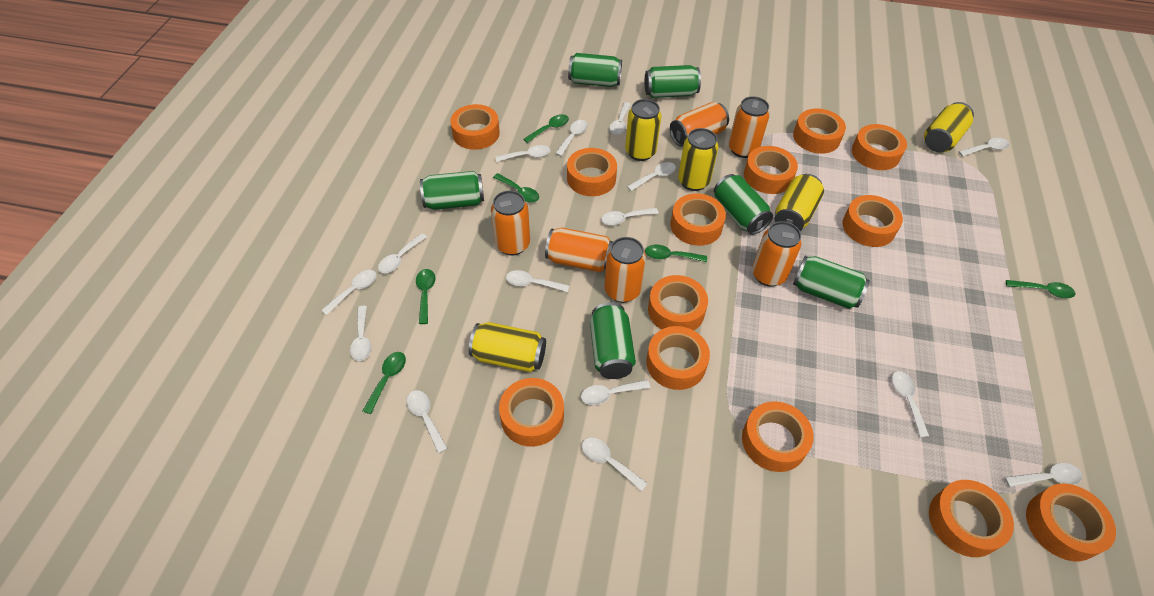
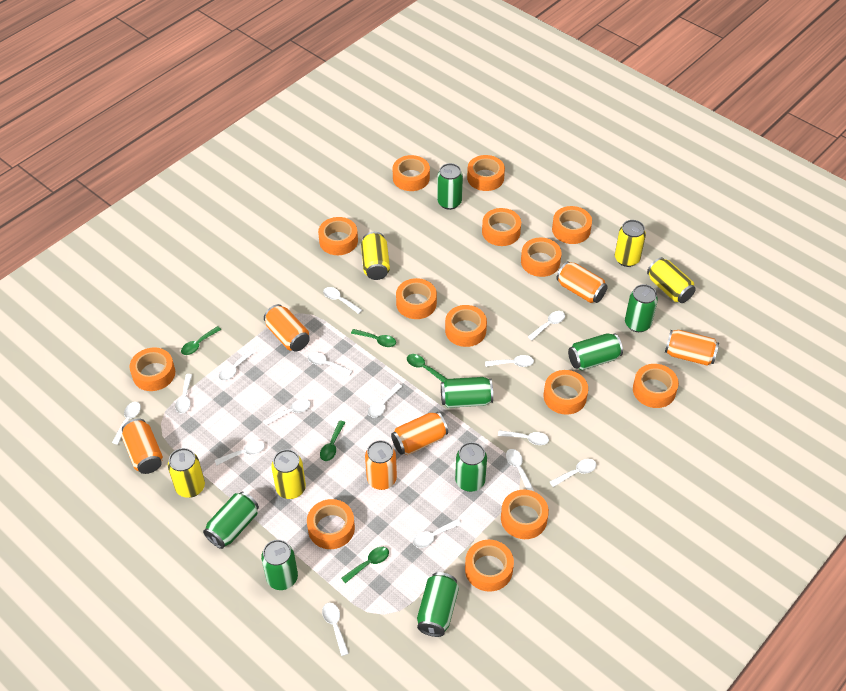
green can: [420,171,484,210] [568,53,622,87] [590,302,636,379] [645,65,701,98] [714,174,773,235] [793,256,870,309] = 6 -> [203,492,259,549] [261,540,298,590] [417,572,459,637] [437,163,463,210] [441,377,493,408] [455,442,487,492] [568,333,623,370] [625,284,658,332] = 8
green spoon: [363,352,406,414] [416,269,435,324] [493,173,539,203] [523,114,569,143] [645,245,707,262] [1006,280,1075,298] = 6 -> [181,326,221,355] [320,420,345,461] [341,547,389,583] [351,329,396,347] [407,354,447,382] = 5
orange tape: [450,104,500,150] [499,378,564,447] [567,148,617,196] [646,326,710,390] [648,275,708,330] [670,193,726,246] [742,401,814,472] [744,146,798,194] [793,108,846,154] [842,195,903,247] [852,124,907,170] [929,480,1014,557] [1026,484,1116,561] = 13 -> [129,347,175,391] [307,499,355,549] [318,217,358,255] [393,155,430,191] [396,278,437,319] [445,305,487,347] [465,540,514,592] [467,155,505,191] [482,208,521,246] [501,490,549,539] [521,238,561,277] [544,370,588,415] [552,206,592,244] [633,364,679,408] = 14

